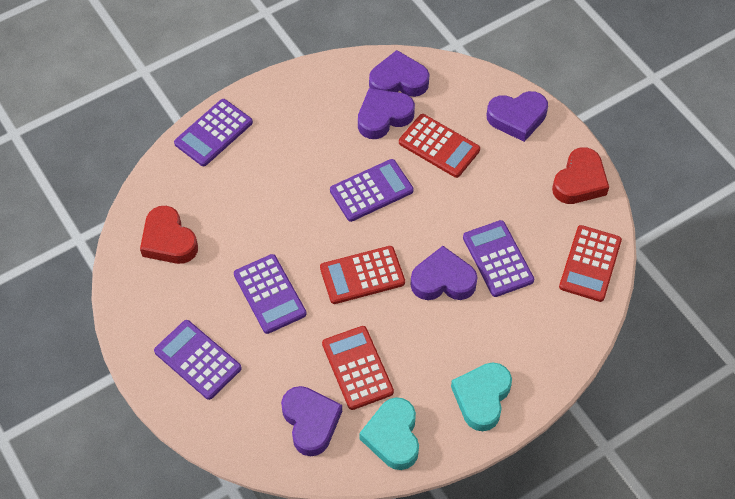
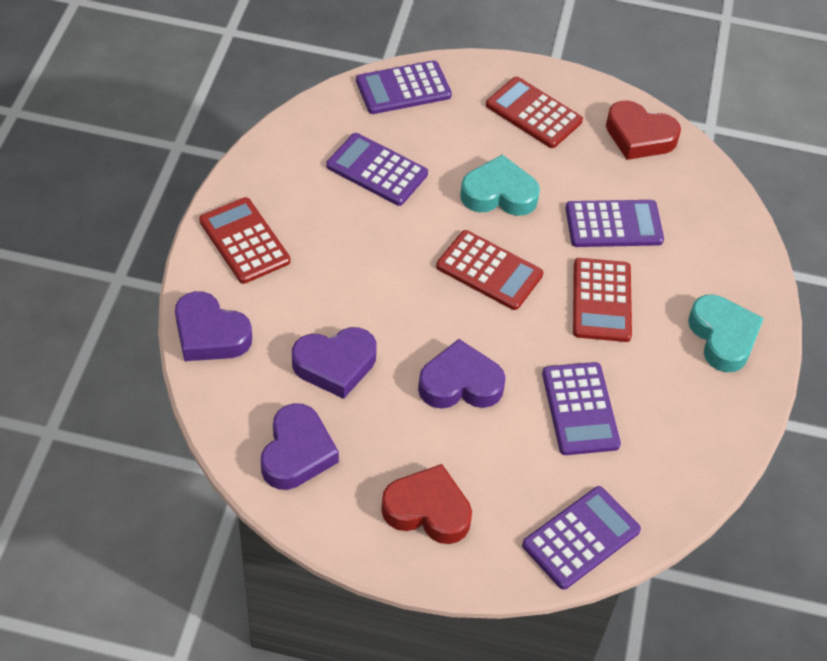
purple heart: [281,386,342,456] [358,88,415,139] [369,50,430,97] [410,246,478,300] [487,91,548,142] = 5 -> [175,291,252,361] [261,403,339,490] [292,327,377,399] [418,339,506,409] = 4

